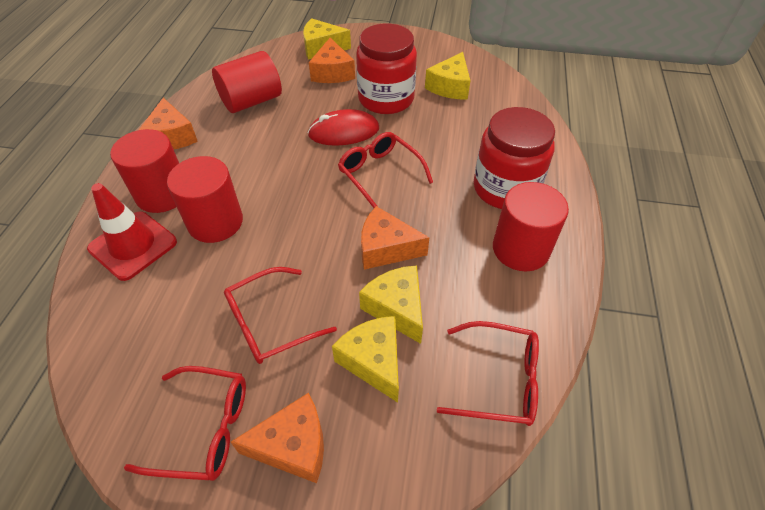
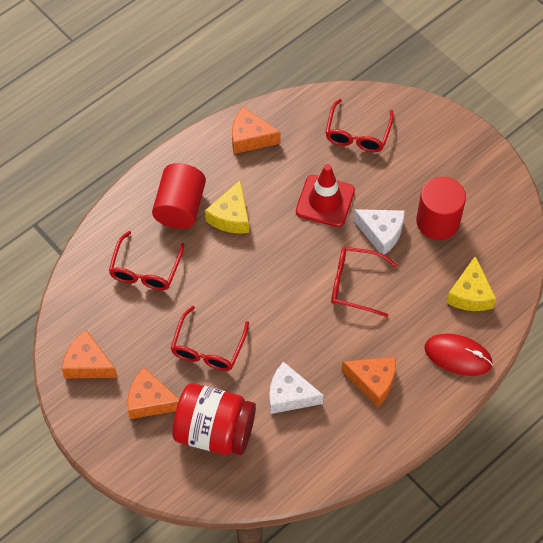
red cylinder: [110,129,179,213] [167,156,243,243] [212,51,282,113] [493,182,569,271] = 4 -> [152,163,206,229] [416,177,466,240] = 2
red jar: [356,24,417,114] [474,107,555,209] = 2 -> [172,383,256,455] = 1
white cheese: none = 0 -> [269,362,323,414] [353,209,405,255] = 2
yellow cheese: [303,18,351,60] [332,316,399,403] [359,265,423,344] [425,52,470,100] = 4 -> [205,180,249,234] [446,256,496,311] = 2

